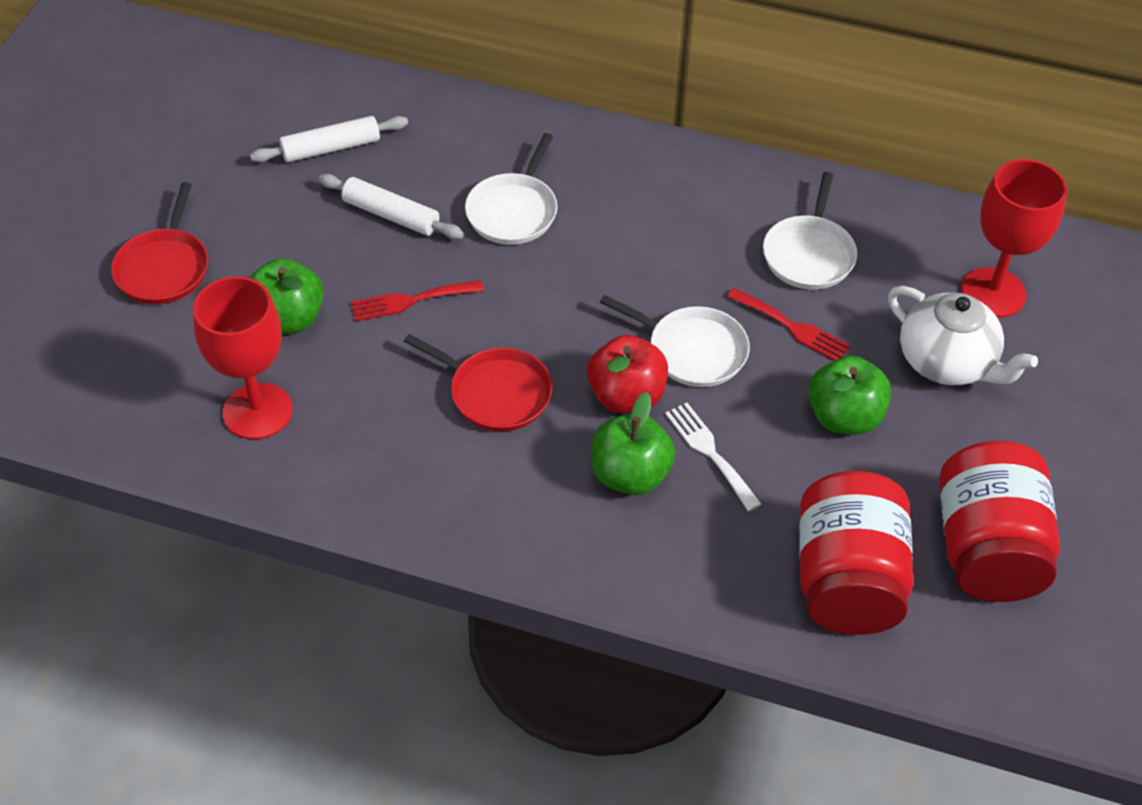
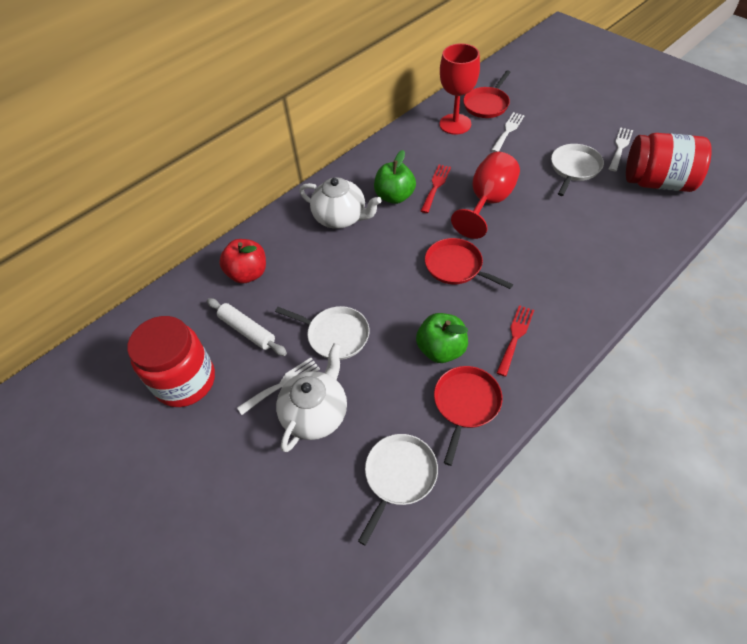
green apple: [250,258,324,334] [592,392,676,495] [808,356,891,435] = 3 -> [374,150,416,204] [416,313,468,363] = 2
red pan: [111,182,208,304] [404,334,553,432] = 2 -> [425,238,513,289] [434,366,503,466] [463,70,511,118] = 3
white fork: [665,403,762,511] = 1 -> [237,358,320,415] [491,112,525,152] [609,127,633,171] = 3
white rolling pin: [250,116,408,163] [319,174,464,239] = 2 -> [207,298,287,356] = 1
white teapot: [888,286,1038,385] = 1 -> [276,343,347,452] [299,177,382,229] = 2

